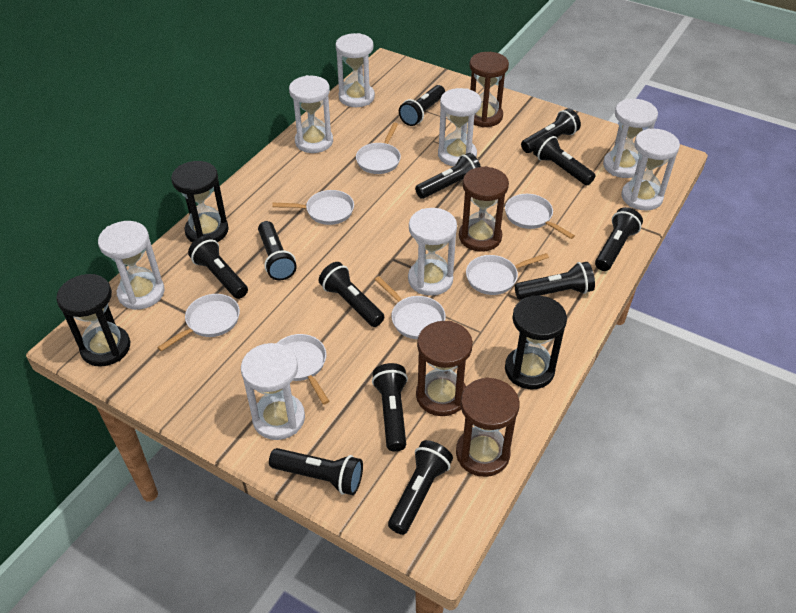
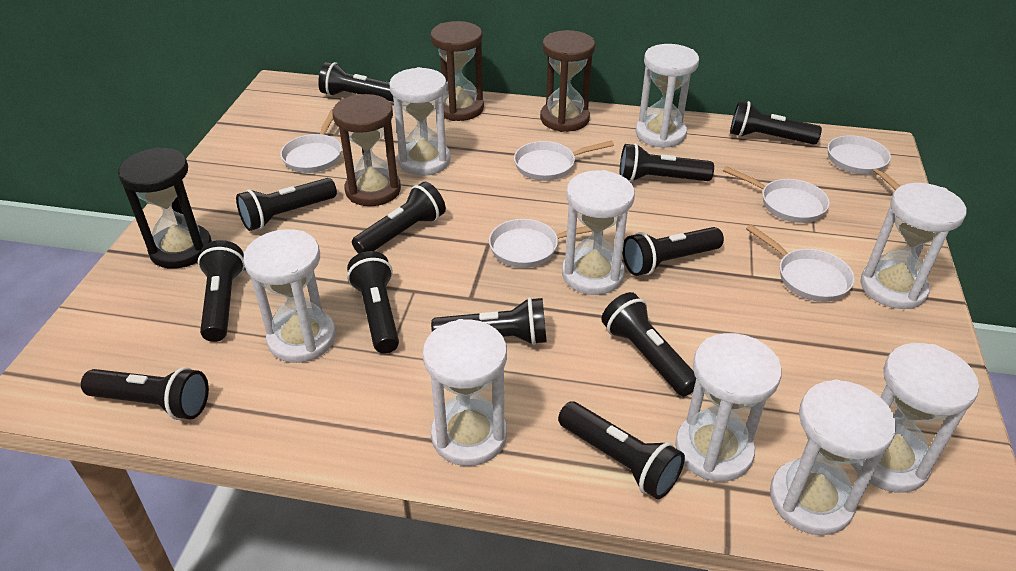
black hourglass: [56,274,130,367] [171,161,229,243] [505,295,567,389] = 3 -> [118,147,212,269] = 1
brown hourglass: [416,321,473,416] [456,377,519,477] [459,166,509,252] [469,52,509,128] = 4 -> [332,94,401,206] [430,21,484,121] [540,30,595,132] = 3
white hourglass: [98,221,165,310] [241,343,305,440] [289,75,333,153] [335,33,375,107] [408,208,457,296] [438,88,481,166] [603,99,658,178] [621,129,680,211] = 8 -> [243,229,336,363] [389,67,451,176] [423,319,507,466] [562,170,635,295] [635,44,699,148] [675,333,782,482] [770,379,896,535] [851,343,979,493] [860,183,966,309] = 9
white pan: [157,294,240,351] [272,190,354,225] [277,334,329,405] [356,123,401,174] [374,276,446,339] [466,253,549,295] [505,194,575,239] = 7 -> [280,109,342,173] [489,219,592,268] [514,141,614,181] [723,166,830,223] [746,225,855,302] [827,135,900,190] = 6

